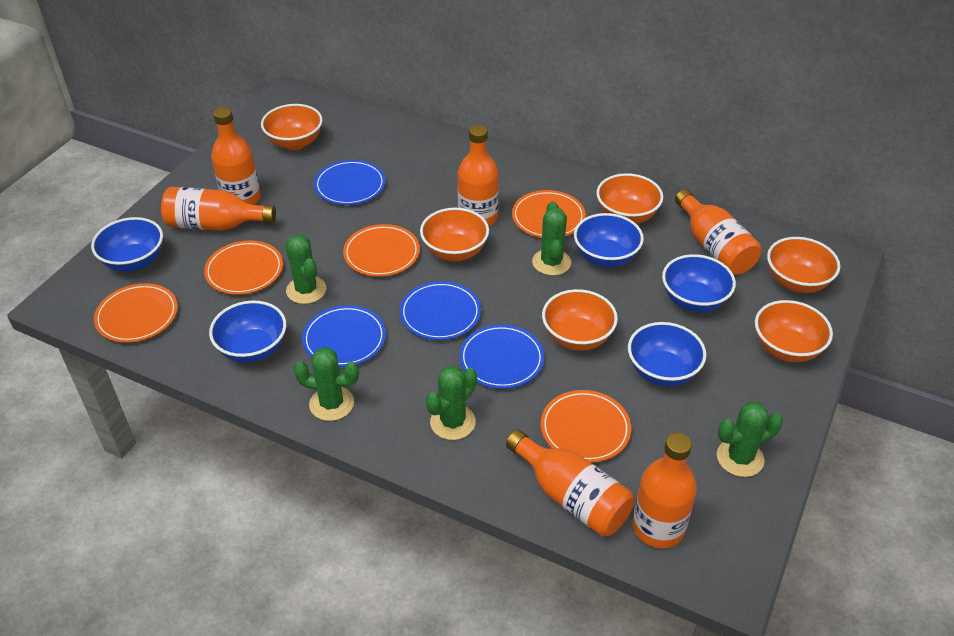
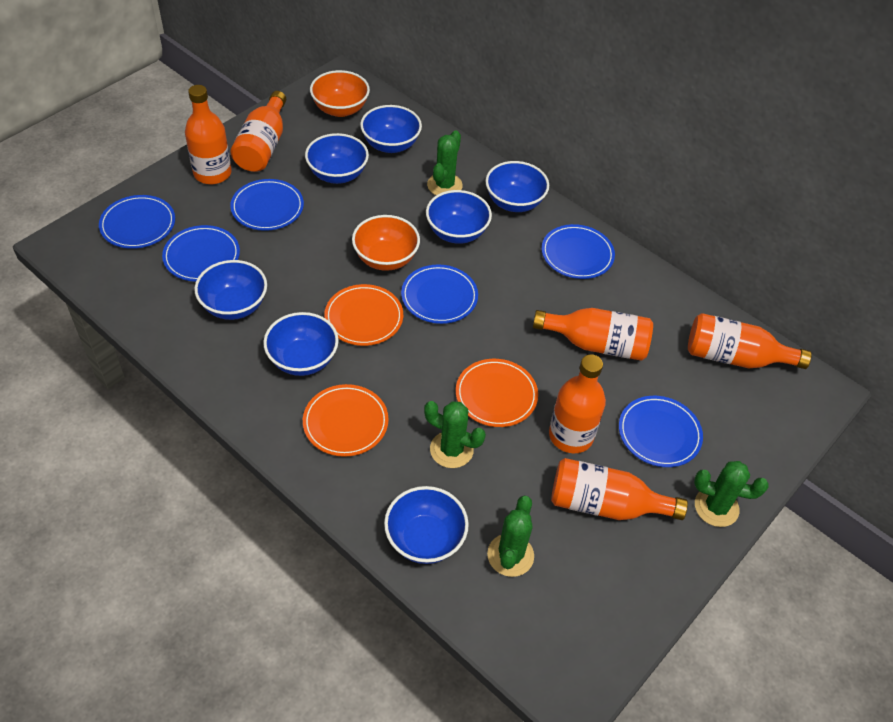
blue bowl: [91,217,163,272] [209,301,286,363] [574,213,644,267] [628,322,706,387] [662,254,736,312] = 5 -> [194,260,267,320] [263,312,339,376] [305,133,369,184] [360,105,422,153] [384,486,469,564] [426,190,492,244] [486,161,549,212] = 7
blue plate: [302,305,386,367] [314,160,385,205] [400,281,481,340] [459,324,544,389] = 4 -> [99,195,175,249] [162,225,240,282] [230,179,304,231] [401,265,478,324] [541,224,615,279] [619,396,703,467] = 6
green cactus: [285,235,326,304] [294,347,359,421] [426,366,477,440] [532,201,571,276] [717,402,783,477] = 5 -> [424,401,486,468] [427,130,463,195] [487,495,534,577] [694,461,769,527] = 4
orange bowl: [261,104,323,150] [420,208,489,261] [542,289,618,351] [596,173,663,224] [755,300,833,363] [767,237,841,293] = 6 -> [310,70,370,117] [352,215,420,271] = 2
orange plate: [94,283,178,343] [204,240,283,295] [343,224,420,277] [512,190,586,238] [541,390,631,463] = 5 -> [303,384,389,457] [324,284,403,346] [456,359,538,427] = 3

